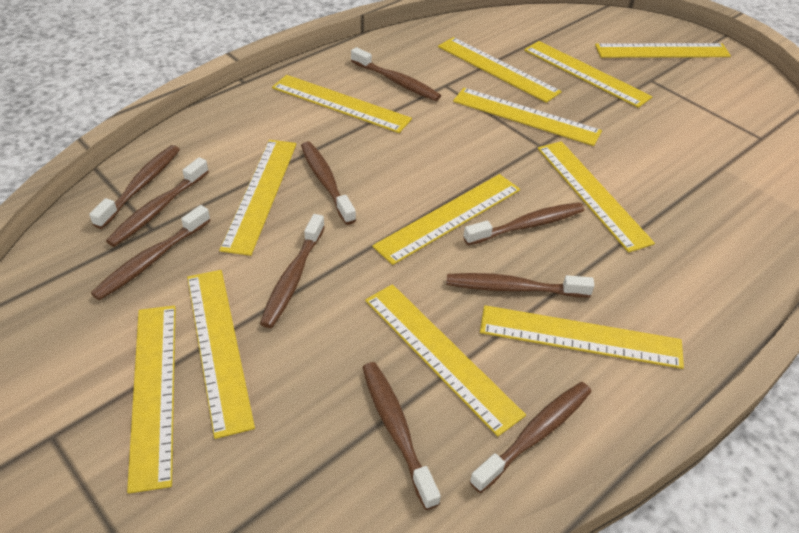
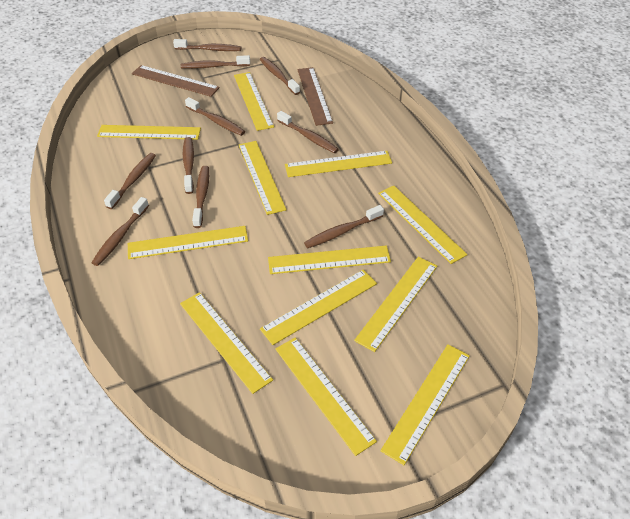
brown ruler: none = 0 -> [132,65,220,97] [297,67,333,126] = 2

